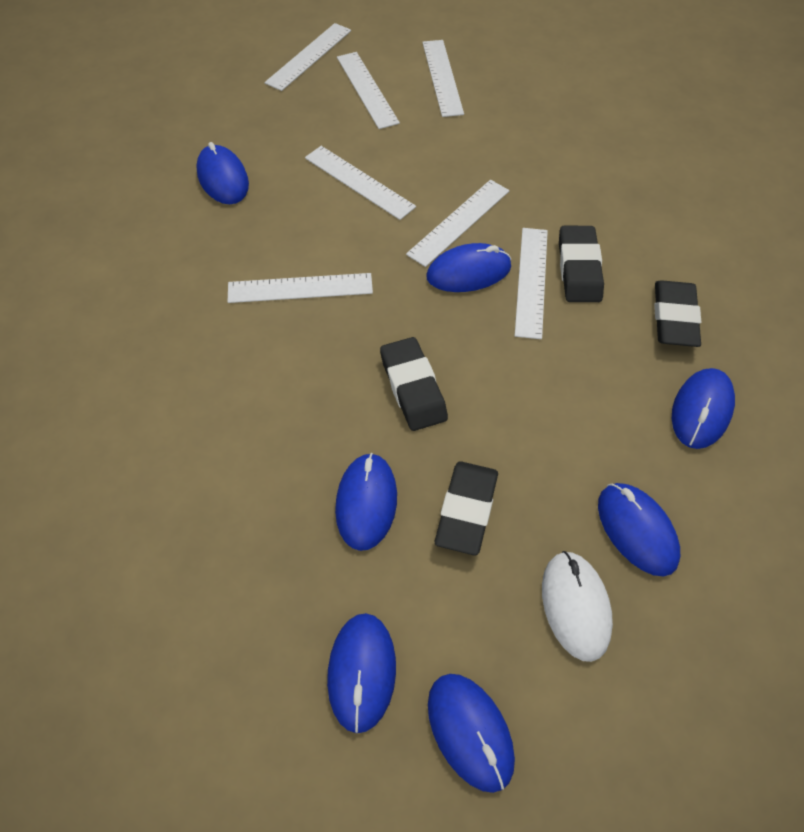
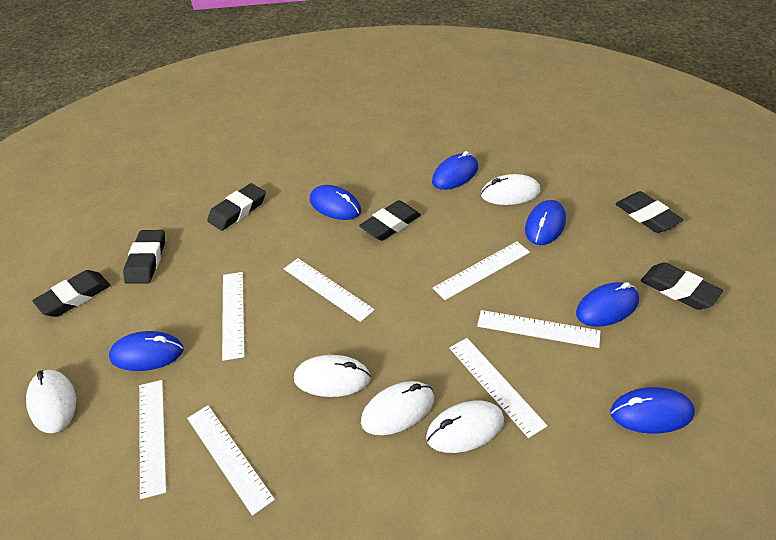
black eraser: [380,337,448,431] [435,461,498,555] [559,226,604,302] [654,280,701,347] = 4 -> [32,270,111,317] [123,230,165,284] [207,183,266,231] [359,200,421,241] [615,191,683,233] [641,262,723,310] = 6
blue mouse: [196,142,249,204] [327,613,396,733] [335,453,397,551] [426,243,511,292] [428,674,515,793] [598,483,680,576] [672,368,735,449] = 7 -> [109,331,184,371] [310,185,361,220] [432,151,478,190] [525,200,566,245] [576,282,639,327] [610,387,695,434] = 6
white mouse: [542,551,613,662] = 1 -> [26,370,76,433] [294,355,371,397] [361,381,434,435] [426,401,504,453] [481,174,541,205] = 5

